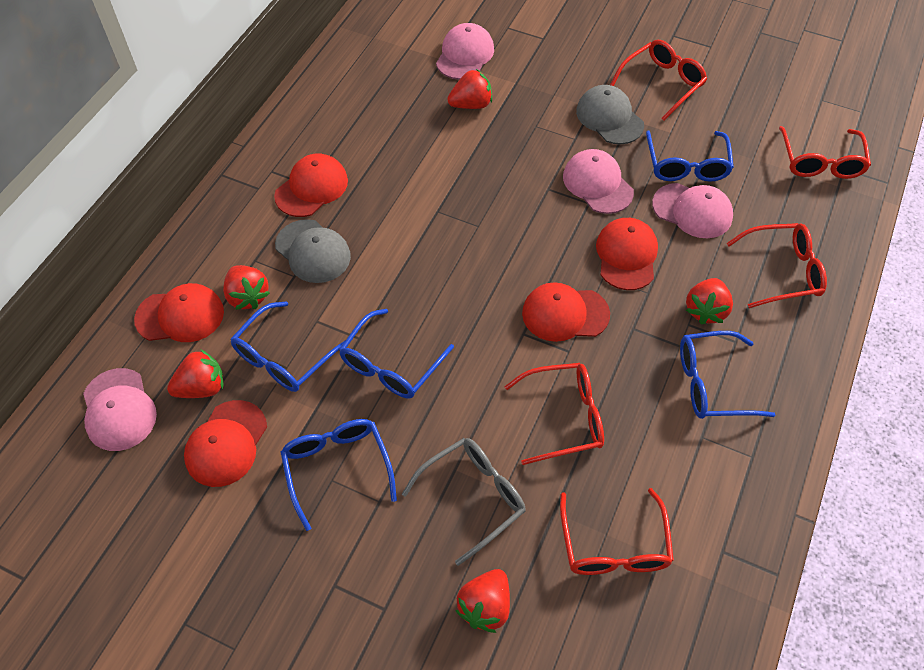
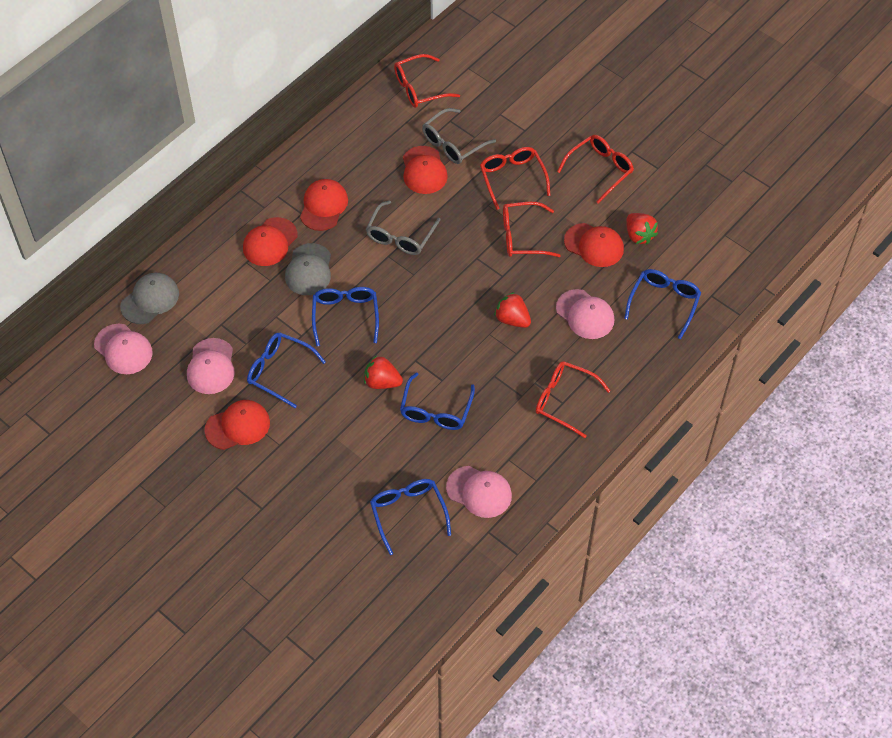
grey glasses: [402,438,525,566] = 1 -> [366,201,441,255] [422,108,496,164] = 2
red strawberry: [167,349,223,398] [223,265,270,310] [447,69,492,109] [456,569,510,633] [686,278,733,325] = 5 -> [364,355,403,389] [494,292,531,328] [626,213,658,244] = 3

